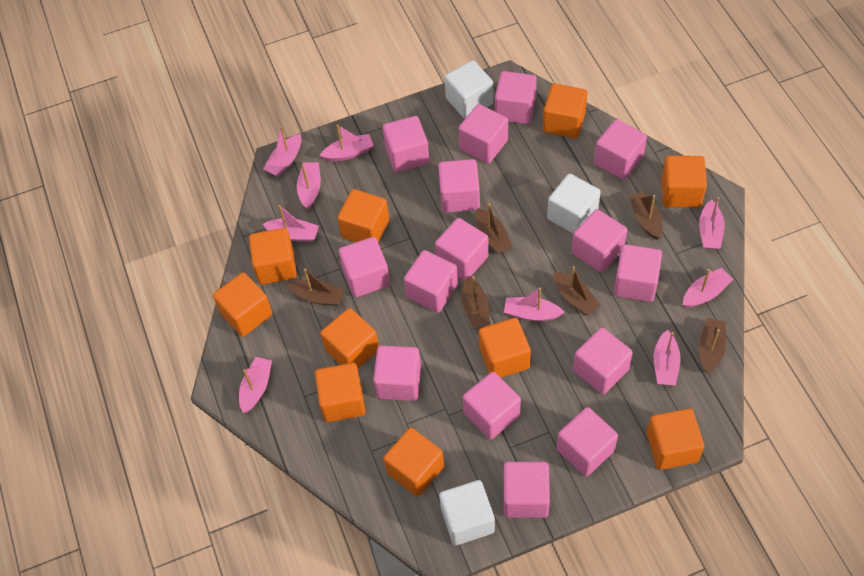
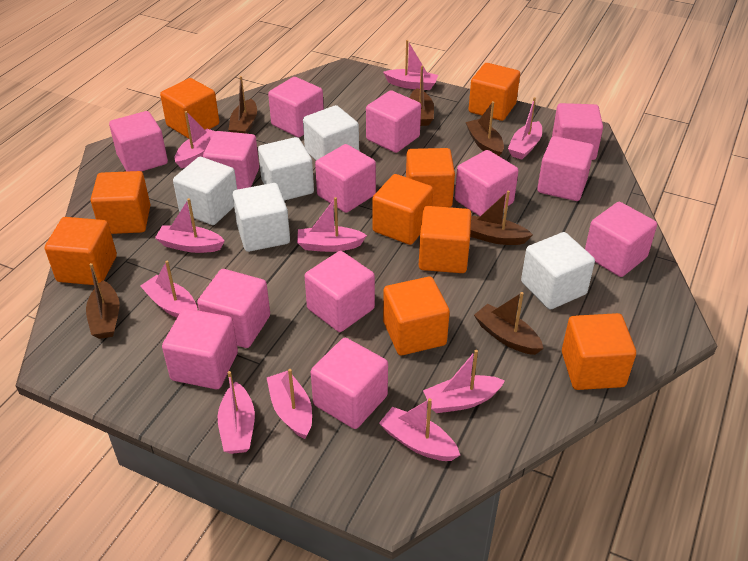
orange cube: [213,272,272,337] [249,228,297,285] [315,363,366,422] [320,308,379,368] [337,189,389,242] [383,428,444,497] [479,318,531,378] [543,83,587,138] [646,408,704,470] [661,156,707,208] = 10 -> [45,217,117,285] [91,171,150,234] [160,78,219,139] [372,174,433,245] [383,277,450,355] [406,148,455,207] [419,206,471,273] [468,63,520,121] [562,313,636,390] = 9
pink boat: [239,357,272,413] [263,126,302,176] [263,205,319,242] [297,162,321,210] [319,124,374,161] [504,288,565,321] [654,330,681,385] [683,268,733,307] [699,197,725,249] = 9 -> [140,261,198,318] [155,198,225,253] [175,111,216,168] [217,371,255,454] [267,369,312,439] [297,197,367,252] [379,398,460,461] [383,40,438,90] [423,350,505,413] [508,97,542,160] = 10
pink cube: [339,237,390,297] [373,345,421,401] [383,116,429,172] [404,250,458,313] [435,218,489,281] [438,159,480,213] [459,104,508,163] [463,372,521,440] [495,71,537,124] [504,462,550,518] [557,407,618,476] [572,209,627,273] [573,327,633,394] [594,119,647,180] [614,244,662,302] = 15 -> [109,111,168,172] [162,308,238,389] [197,269,270,348] [203,131,259,190] [268,77,324,137] [305,251,375,332] [311,338,388,429] [315,144,376,213] [366,90,421,153] [455,150,519,216] [537,136,594,201] [552,103,603,160] [585,202,657,277] = 13
white cube: [439,480,495,545] [445,60,493,119] [547,174,601,234] = 3 -> [173,157,237,225] [233,183,290,252] [258,137,314,201] [303,105,359,160] [521,232,595,309] = 5

